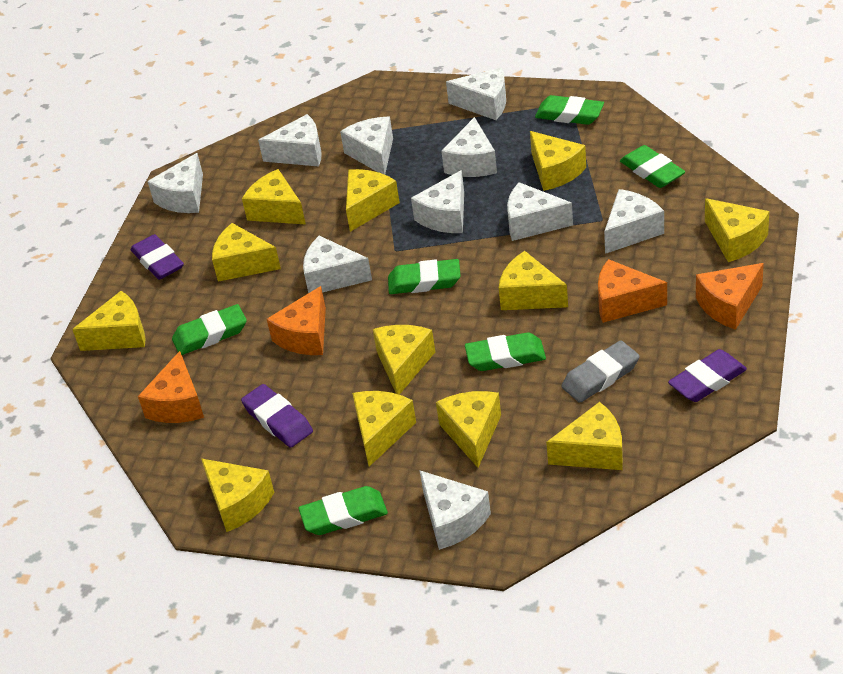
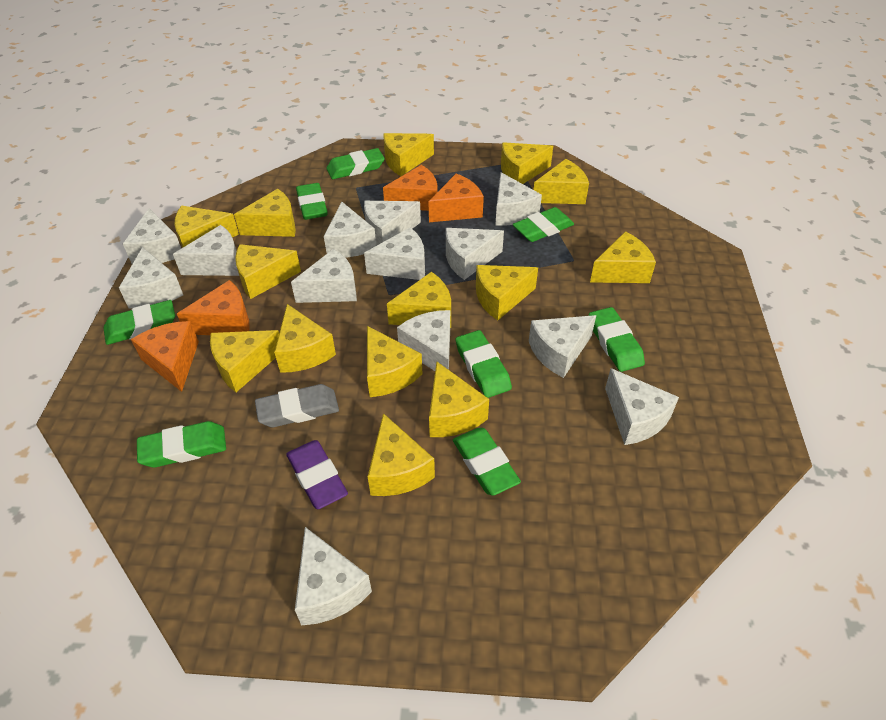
green eraser: [172,304,247,355] [298,486,388,535] [388,259,461,294] [465,332,546,371] [535,95,604,125] [620,145,685,188] = 6 -> [103,300,175,345] [137,421,226,468] [296,183,328,220] [326,148,385,179] [453,428,521,496] [456,330,512,398] [513,207,574,242] [589,307,645,372] = 8
purple eraser: [131,234,184,280] [241,384,313,448] [668,349,747,402] = 3 -> [286,440,348,509] = 1
white cheese: [148,153,203,213] [258,114,322,167] [303,236,372,293] [340,117,393,175] [411,170,464,233] [420,471,491,550] [441,117,497,177] [446,67,506,120] [507,182,573,241] [604,189,664,254] = 10 -> [119,247,183,308] [123,208,181,264] [173,225,239,276] [291,249,357,303] [295,527,372,625] [324,202,376,258] [364,201,421,245] [364,227,425,280] [397,310,450,371] [446,228,504,280] [495,172,542,226] [529,315,596,378] [605,368,679,445] = 13
yellow cheese: [72,291,146,351] [201,458,274,532] [212,223,281,282] [242,169,306,225] [346,169,400,232] [352,391,416,467] [373,325,435,395] [436,391,501,468] [499,251,568,310] [530,131,586,191] [546,402,623,470] [705,198,769,262] = 12 -> [174,206,239,248] [210,330,279,392] [234,189,296,237] [235,244,301,299] [274,304,336,373] [367,326,422,397] [368,413,435,496] [384,133,434,176] [387,272,451,328] [429,362,489,437] [476,265,538,320] [501,142,553,184] [534,159,589,204] [590,231,656,283] = 14

